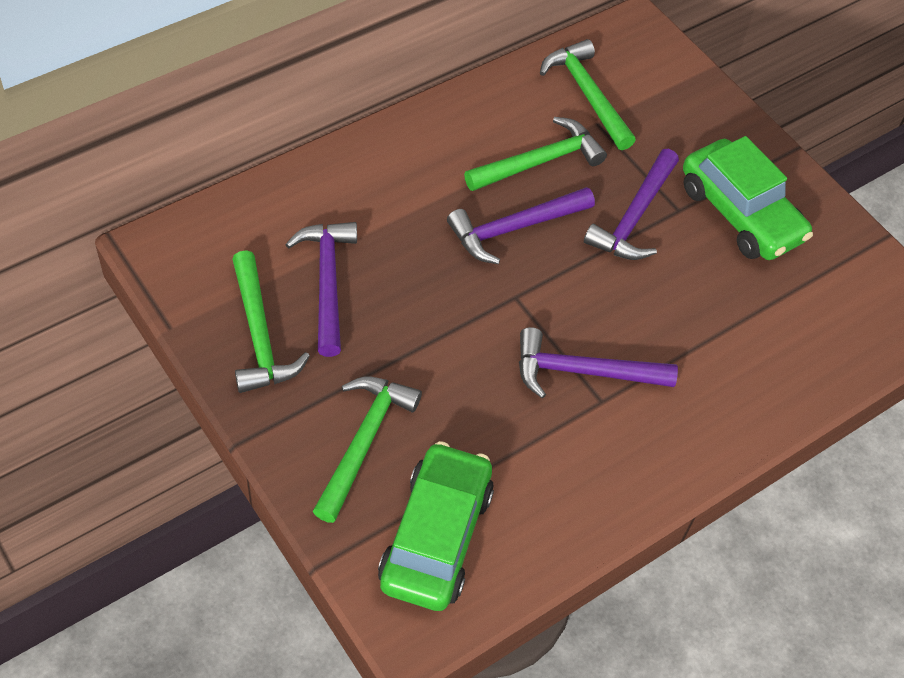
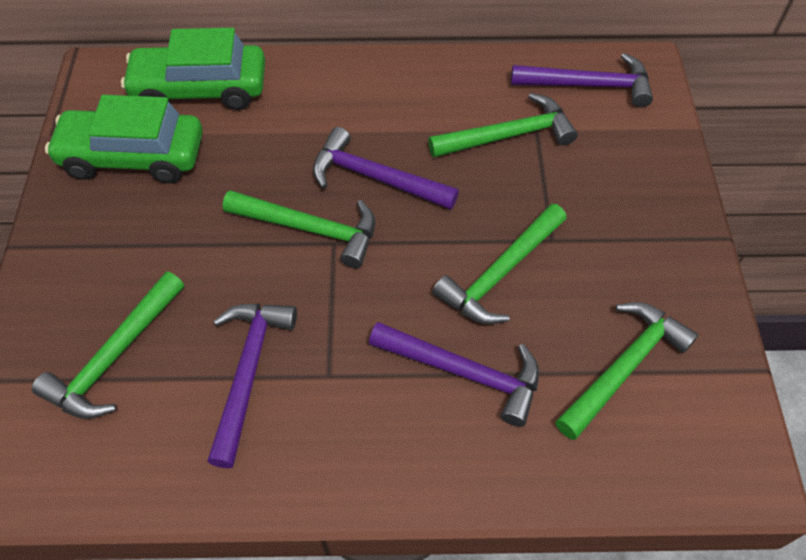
green hammer: [232,250,310,393] [313,377,422,523] [464,117,607,191] [540,39,636,150] = 4 -> [32,271,184,419] [223,190,375,268] [428,93,578,158] [433,204,567,324] [555,302,698,440] = 5

